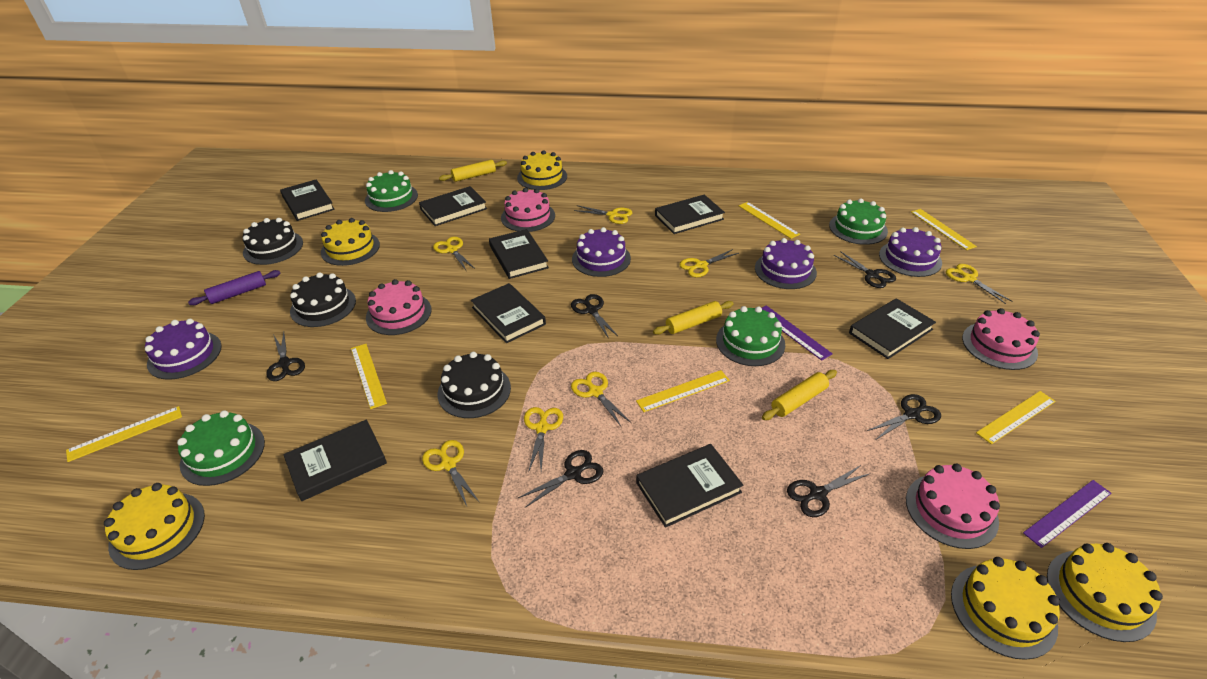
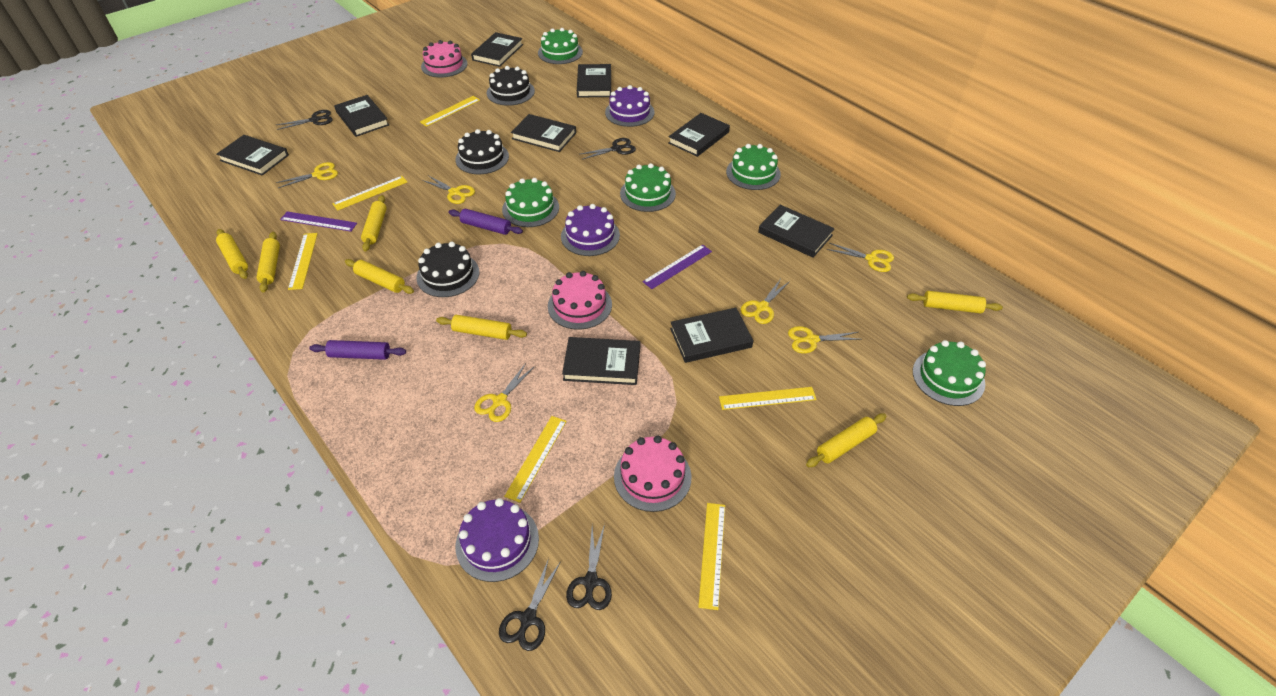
black book: [280,179,335,221] [283,420,387,501] [419,186,487,226] [471,283,546,343] [489,229,549,279] [636,444,743,528] [655,195,725,234] [849,298,936,359] = 8 -> [217,135,289,175] [334,95,389,137] [471,32,523,67] [511,114,576,152] [562,337,640,385] [577,64,611,97] [668,113,730,157] [670,308,753,363] [758,205,835,258] = 9
black scissors: [266,332,305,381] [518,450,603,508] [571,294,618,339] [787,465,871,517] [834,251,896,288] [867,394,941,440] = 6 -> [276,110,333,130] [499,558,560,651] [566,524,612,610] [581,138,636,159] = 4
green cake: [177,410,265,486] [365,170,418,212] [716,306,785,366] [829,198,888,245] = 4 -> [502,178,559,227] [538,28,583,64] [620,163,676,212] [726,144,781,190] [913,340,986,406] = 5
pink cake: [366,279,431,335] [501,188,555,232] [906,463,1000,549] [962,308,1040,370] = 4 -> [421,40,468,78] [548,271,612,330] [614,436,692,512] = 3
purple cake: [145,319,222,380] [572,227,631,277] [755,238,817,289] [879,227,942,277] = 4 -> [456,498,539,582] [561,204,620,256] [605,85,654,127] = 3
purple rolling pin: [188,270,281,305] = 1 -> [309,340,406,360] [448,209,523,235] = 2
yellow cake: [104,483,205,570] [321,218,380,266] [517,150,567,190] [951,557,1060,660] [1047,543,1163,642] = 5 -> none = 0
yellow rolling pin: [439,160,507,182] [653,301,734,335] [762,370,837,420] = 3 -> [216,229,248,279] [256,232,280,293] [345,259,414,294] [361,195,387,252] [436,315,527,340] [806,413,887,467] [907,291,1003,313] = 7
yellow scissors: [422,440,480,506] [433,237,475,270] [524,407,563,473] [571,372,631,426] [574,205,632,224] [679,249,739,277] [946,264,1012,304] = 7 -> [276,162,338,188] [422,175,475,204] [474,363,535,422] [741,279,790,324] [788,326,861,353] [827,243,894,272] = 6

